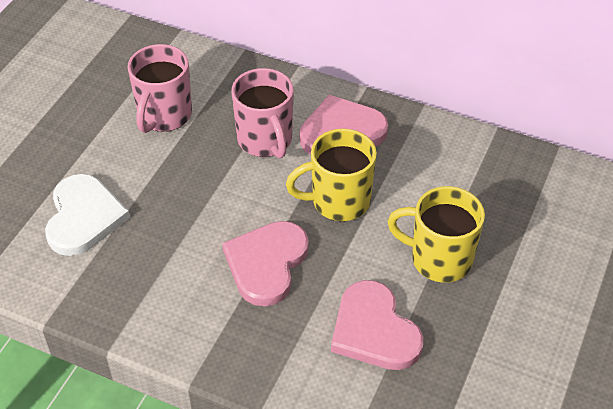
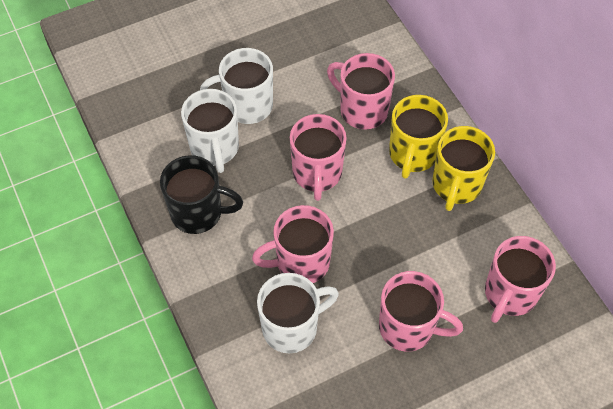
black mug: none = 0 -> [160,155,243,234] = 1
pink heart: [222,221,309,306] [300,95,388,155] [331,280,423,370] = 3 -> none = 0
pink mug: [128,44,192,133] [232,68,294,158] = 2 -> [252,205,334,283] [290,114,347,201] [327,53,395,129] [379,271,463,352] [485,236,556,323] = 5
white heart: [45,174,130,256] = 1 -> none = 0
white mug: none = 0 -> [181,89,239,173] [200,48,273,124] [257,273,339,353] = 3

